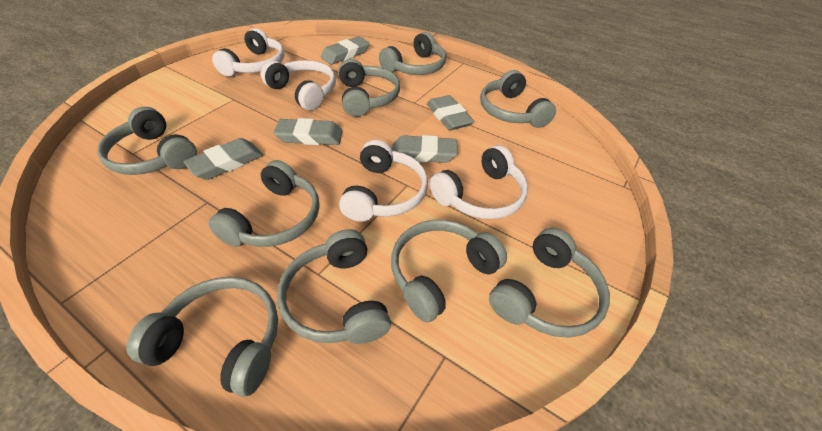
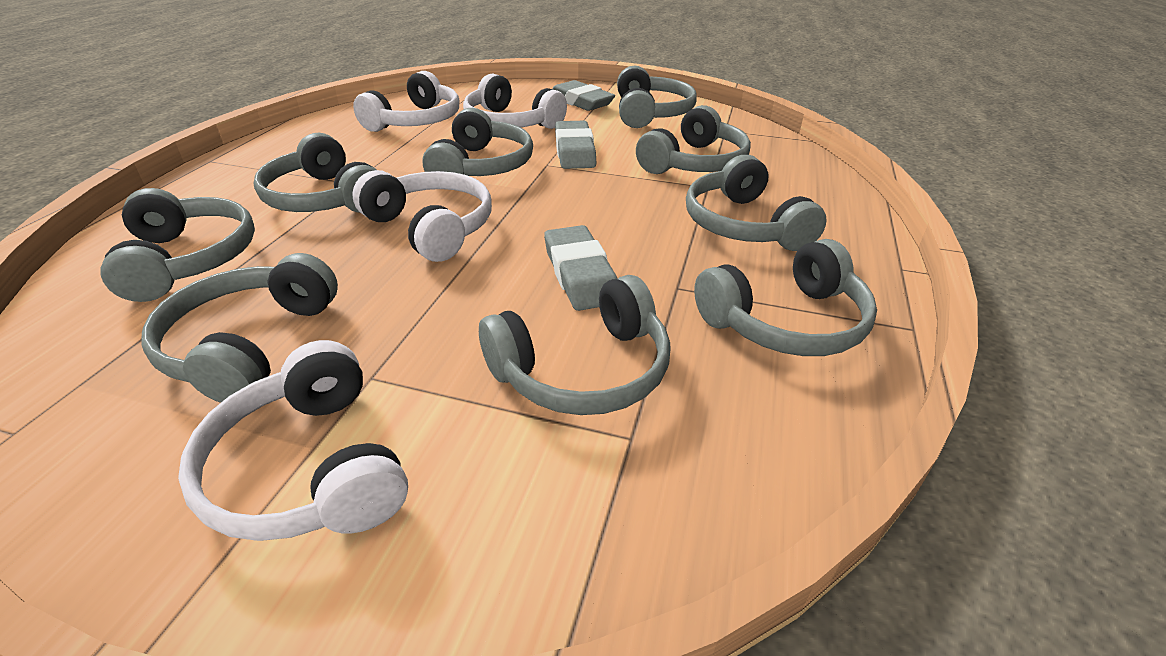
grey eraser: [183,138,263,180] [274,118,343,145] [321,36,370,65] [392,135,458,163] [427,95,474,130] = 5 -> [544,225,618,311] [552,80,615,111] [555,121,596,169] = 3

